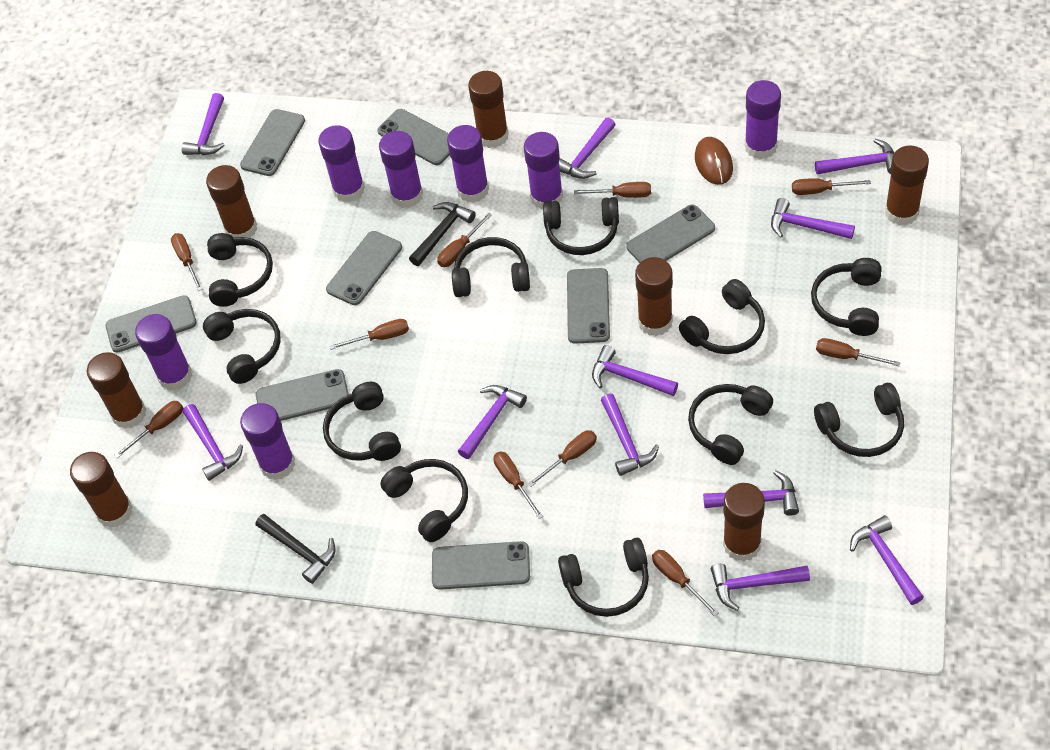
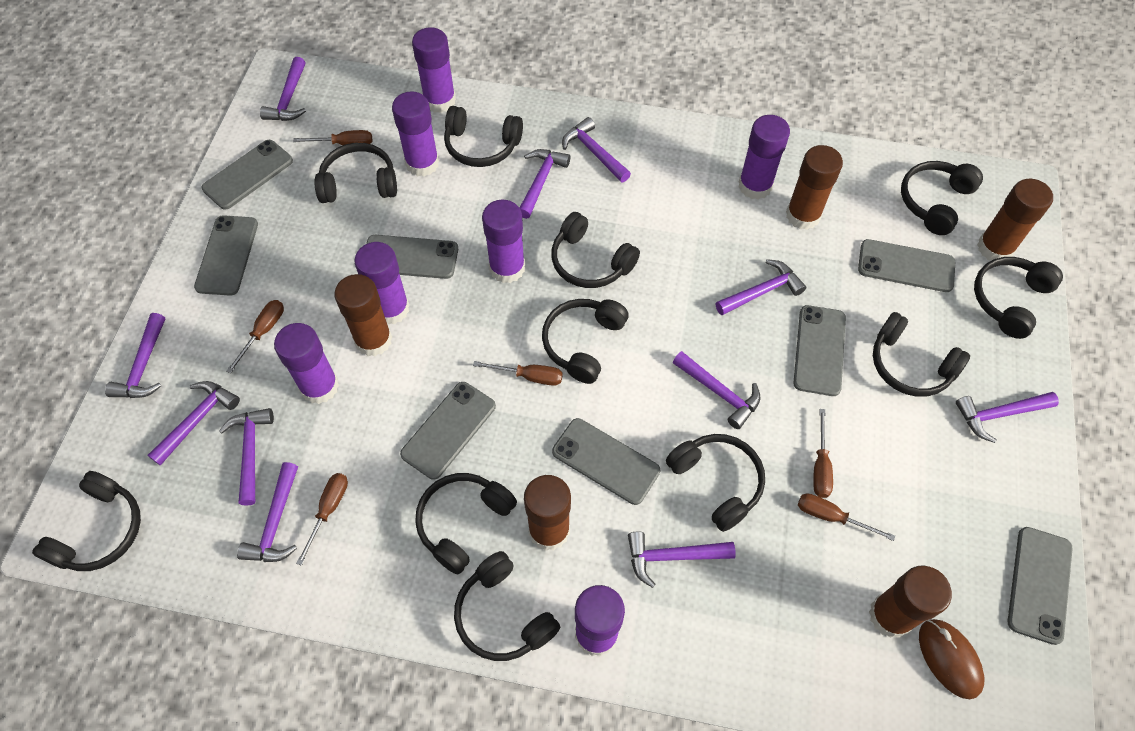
black hammer: [255,514,336,584] [409,202,476,266] = 2 -> none = 0
brown glue stick: [70,452,133,528] [87,352,146,429] [206,165,257,238] [468,71,509,148] [635,257,673,336] [723,483,765,562] [885,146,929,226] = 7 -> [334,274,392,356] [524,475,571,551] [786,145,843,230] [869,565,952,638] [977,179,1053,260] = 5
brown screwdriver: [115,401,183,458] [171,233,203,291] [330,319,409,350] [437,213,492,267] [493,452,543,519] [528,430,597,487] [574,182,651,198] [652,550,718,616] [792,178,871,195] [816,338,900,366] = 10 -> [227,300,284,373] [293,130,372,145] [296,473,348,566] [473,361,563,386] [798,493,895,541] [813,409,833,498] = 6

